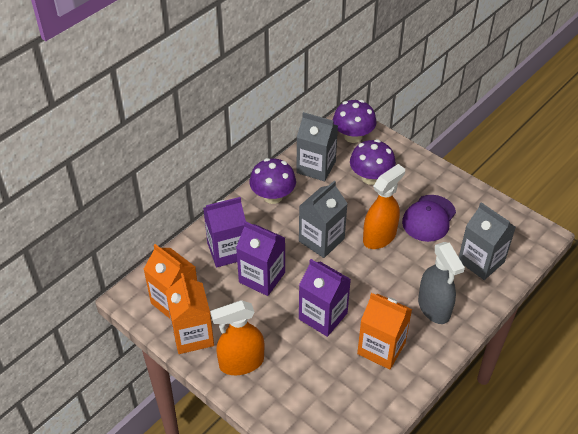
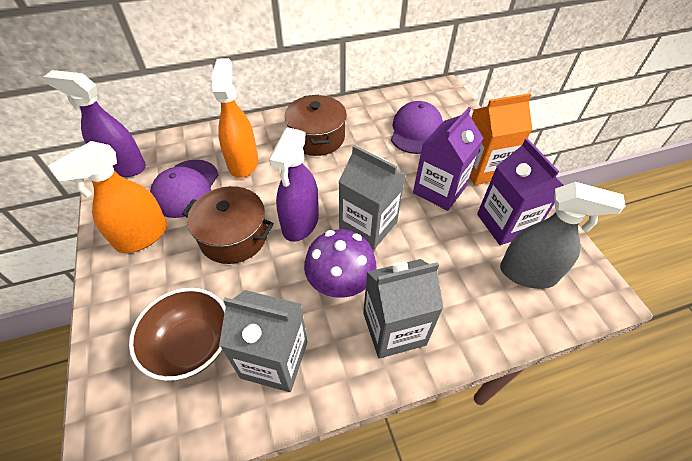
brown bowl: none = 0 -> [129,288,226,381] = 1
brown pot: none = 0 -> [182,186,274,264] [285,94,347,156] = 2
orange carton: [144,244,197,319] [166,273,214,354] [357,293,412,370] = 3 -> [470,93,532,185] = 1
purple cap: [402,195,456,242] = 1 -> [150,160,219,218] [391,101,443,154] = 2
purple carton: [203,197,246,267] [236,221,285,296] [299,259,351,337] = 3 -> [413,107,483,211] [477,138,564,245] = 2
purple mushroom: [249,158,296,204] [333,100,377,143] [350,139,396,185] = 3 -> [304,229,377,298] = 1
purple spray bottle: none = 0 -> [44,70,146,177] [269,127,319,242] = 2

